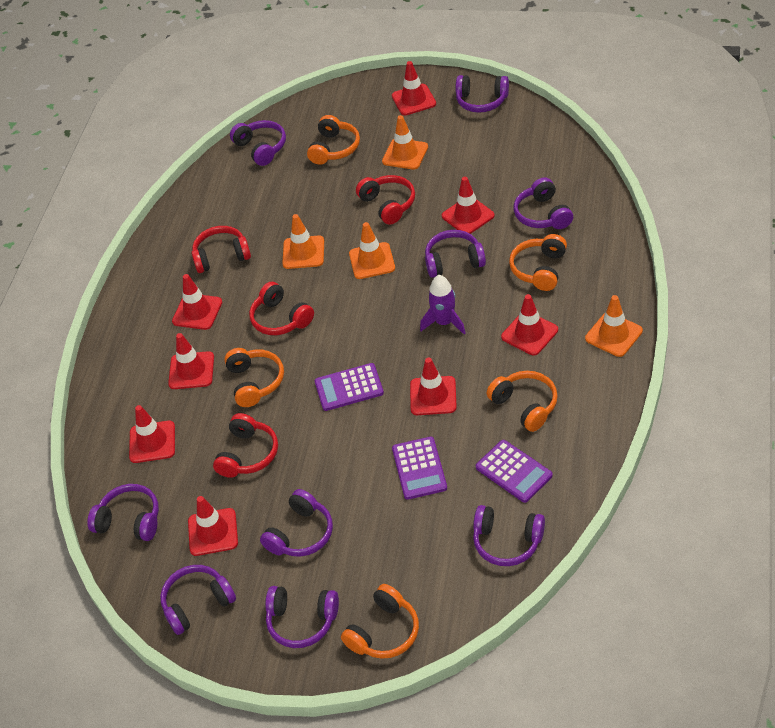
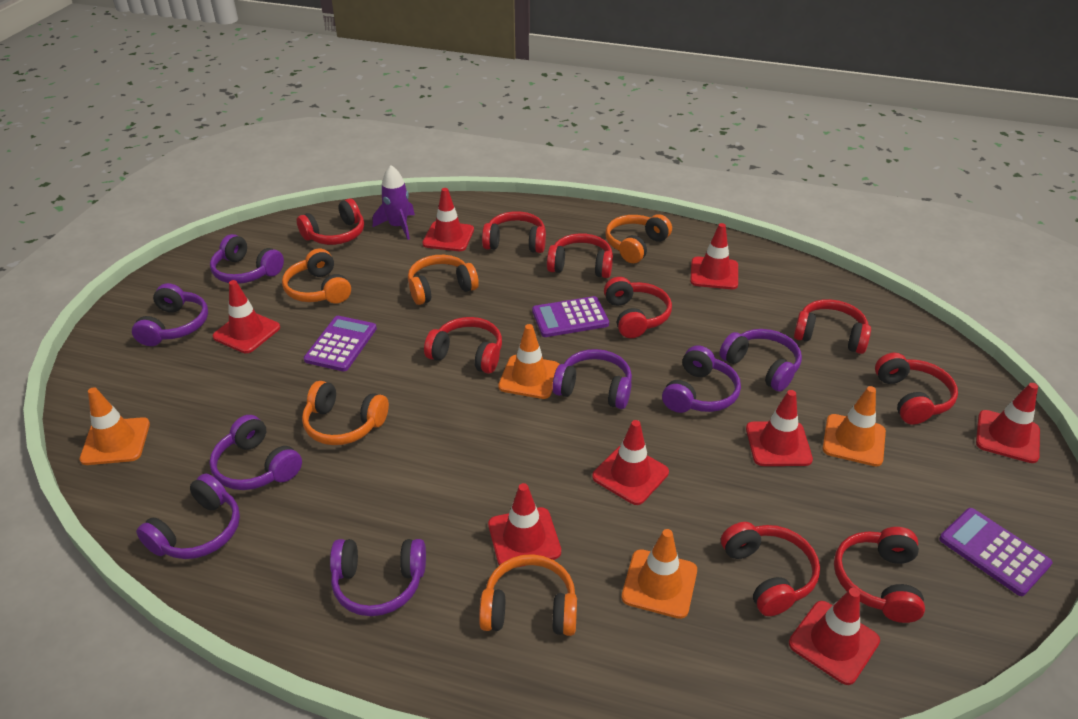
purple headphones: [87,484,159,541] [160,565,236,635] [230,120,286,166] [260,489,333,557] [265,586,339,648] [425,230,486,278] [456,75,509,113] [473,505,545,566] [514,177,573,229] = 9 -> [132,283,208,346] [136,473,240,559] [209,415,302,490] [210,234,284,284] [330,539,426,616] [552,349,632,409] [662,345,741,413] [719,329,802,392] = 8
red headphones: [192,226,251,273] [213,413,278,478] [249,282,314,335] [356,175,415,225] = 4 -> [297,199,364,245] [424,317,502,374] [482,211,546,253] [547,233,613,278] [604,277,672,338] [721,522,820,616] [794,299,871,354] [834,527,925,623] [875,353,958,424] = 9

